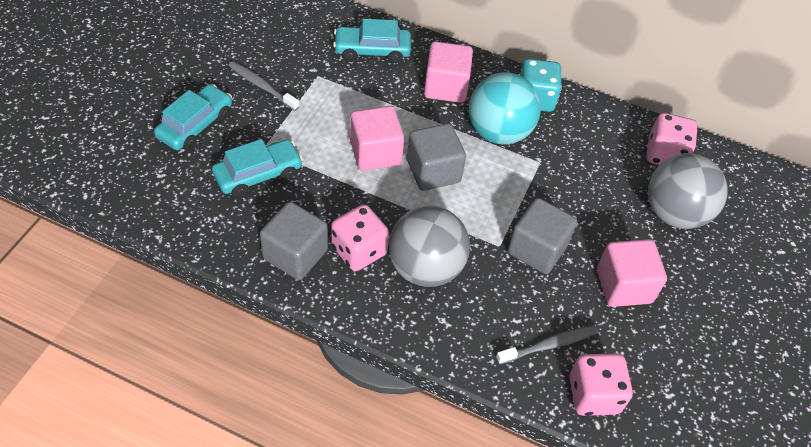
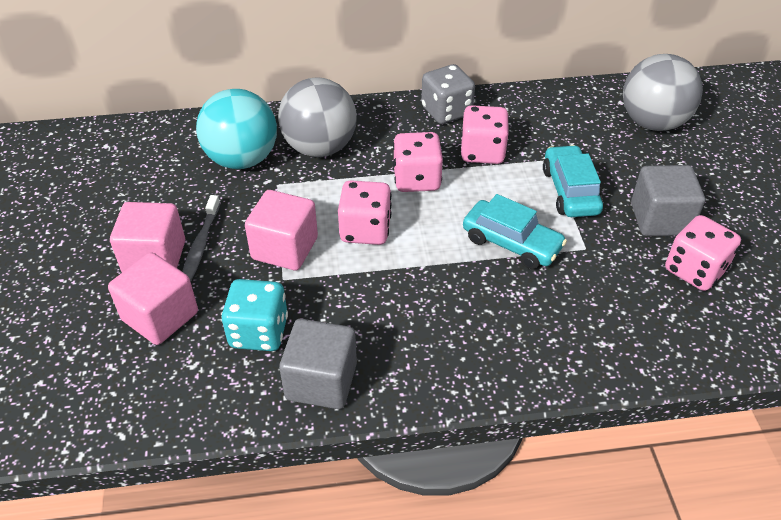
grey cube: [260,202,328,280] [407,123,466,191] [508,198,577,274] = 3 -> [279,319,357,409] [631,165,705,236] = 2
grey dice: none = 0 -> [421,64,475,124] = 1
grey toothbrush: [228,61,300,111] [496,325,598,365] = 2 -> [182,195,220,282] = 1
pink dice: [331,204,389,271] [569,353,633,416] [646,113,698,165] = 3 -> [338,180,391,245] [393,132,443,192] [461,105,509,164] [665,215,741,291] = 4
turquoise car: [154,84,232,150] [212,139,303,197] [333,19,411,63] = 3 -> [463,194,567,269] [543,145,603,217] = 2

